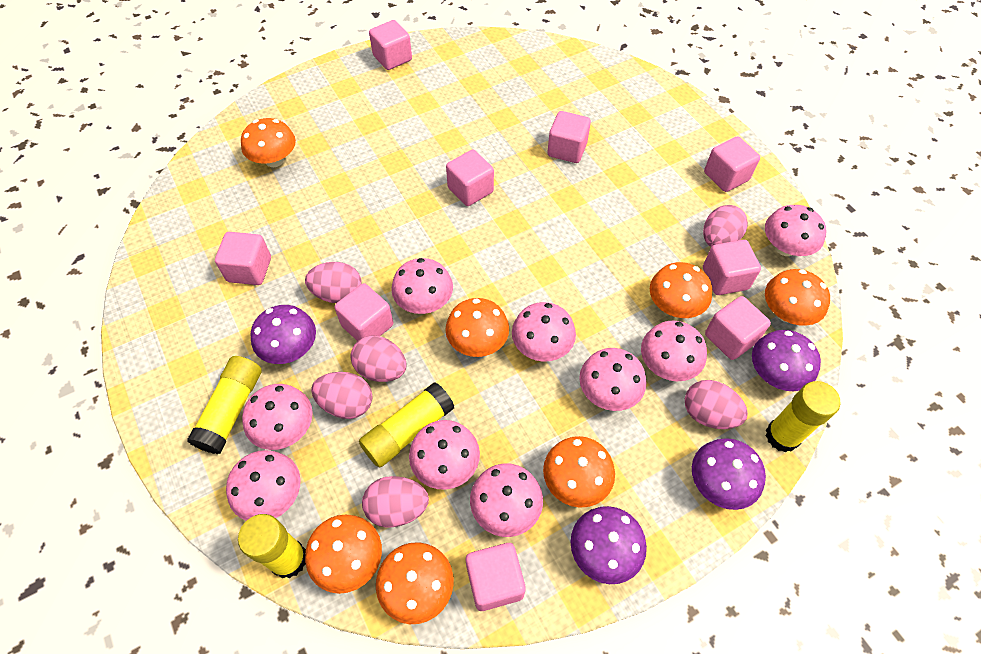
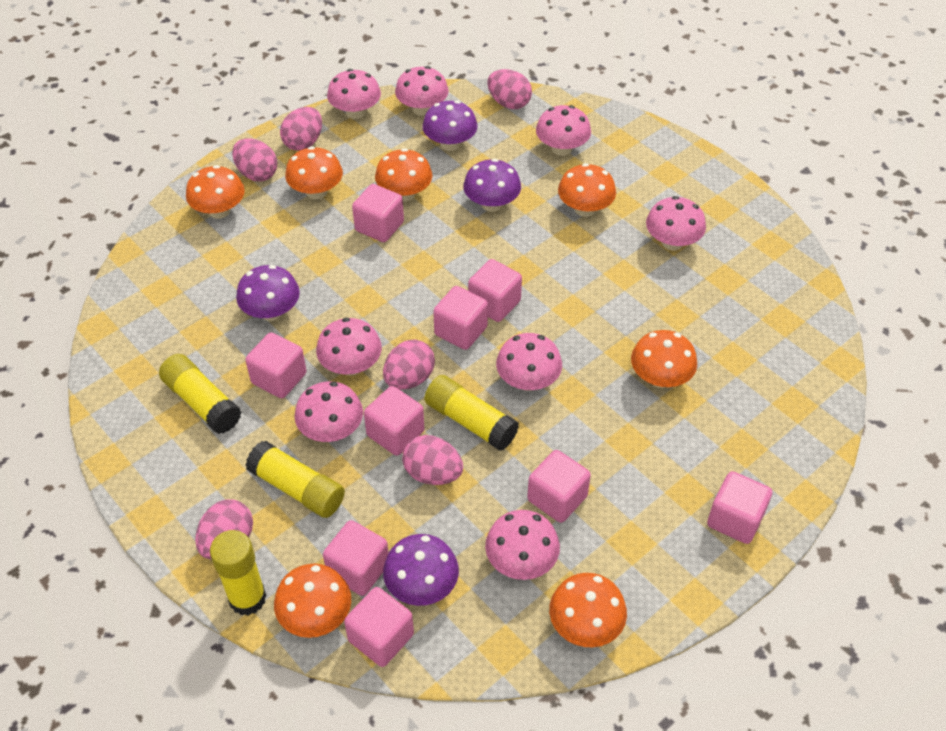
pink mushroom: [226,450,301,521] [242,384,313,450] [391,258,453,314] [409,420,480,490] [470,464,543,537] [512,302,576,362] [579,348,646,411] [641,321,707,381] [765,205,826,256] = 9 -> [294,381,363,442] [316,318,382,376] [327,69,381,119] [395,66,449,116] [485,510,560,580] [496,333,562,391] [536,105,591,156] [646,196,706,250] = 8

